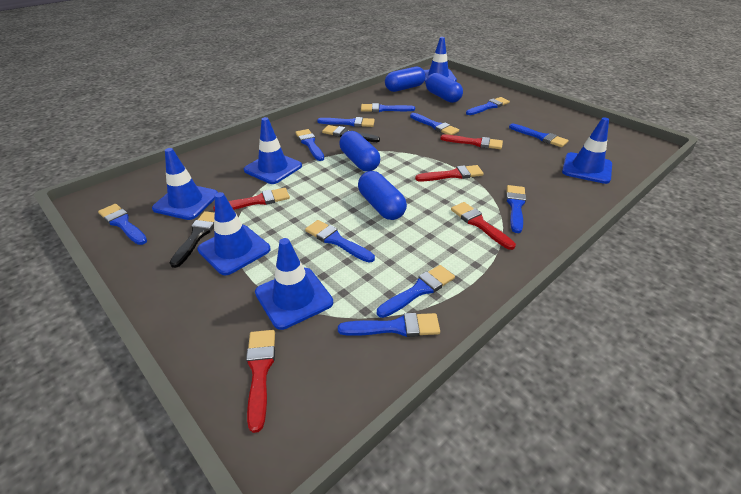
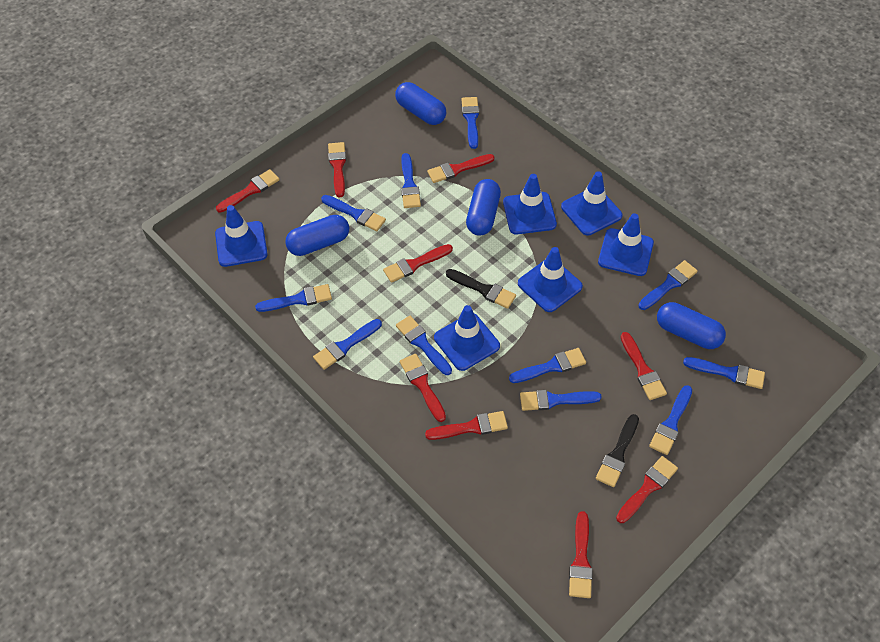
red brush: [213,188,290,212] [246,330,275,433] [415,165,484,181] [440,134,503,149] [451,202,516,250] = 5 -> [216,169,280,213] [328,142,346,197] [383,244,453,283] [400,354,446,422] [425,411,508,440] [427,154,495,183] [569,511,593,598] [616,456,678,523] [621,332,667,400] = 9

